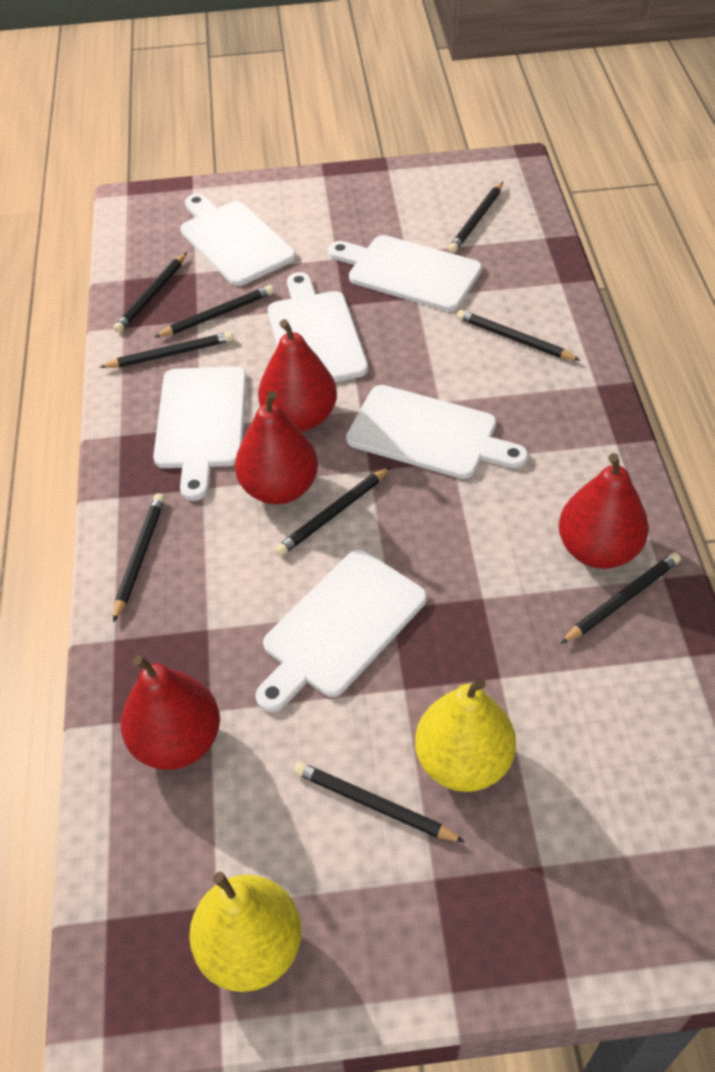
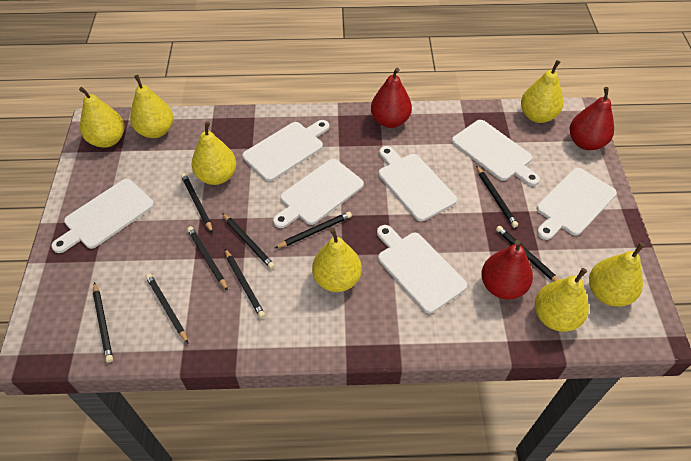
red pear: [121,655,220,770] [235,391,318,504] [258,319,337,432] [559,453,649,569] = 4 -> [371,68,412,128] [481,240,533,299] [570,87,614,150] = 3
white cutting board: [153,366,247,501] [181,194,296,286] [255,550,427,712] [268,272,368,382] [328,235,482,312] [346,385,528,479] = 6 -> [51,179,154,253] [242,120,329,181] [273,159,364,228] [377,225,467,314] [378,146,457,221] [452,120,540,186] [537,168,617,240] = 7
yellow pear: [189,872,302,992] [415,678,516,792] = 2 -> [79,87,124,148] [130,75,173,138] [192,121,236,185] [312,228,362,292] [521,60,563,123] [535,268,589,332] [589,243,645,307] = 7

